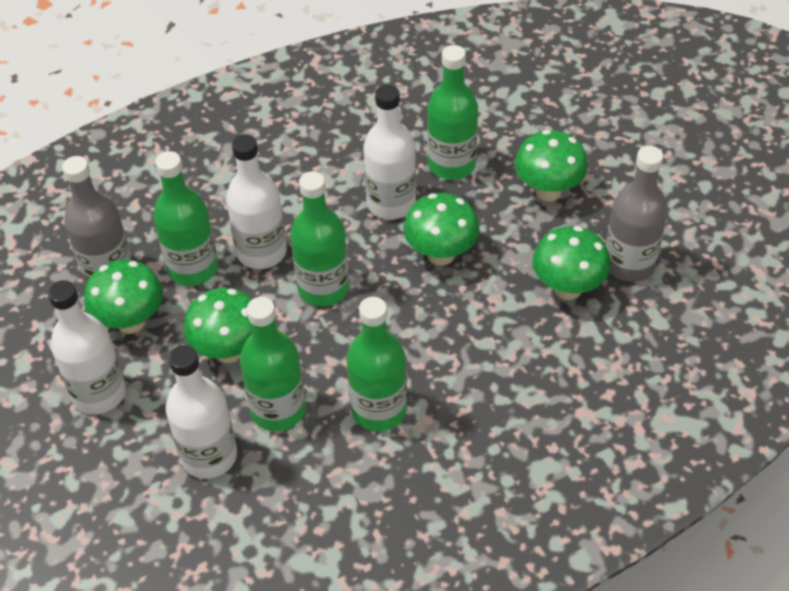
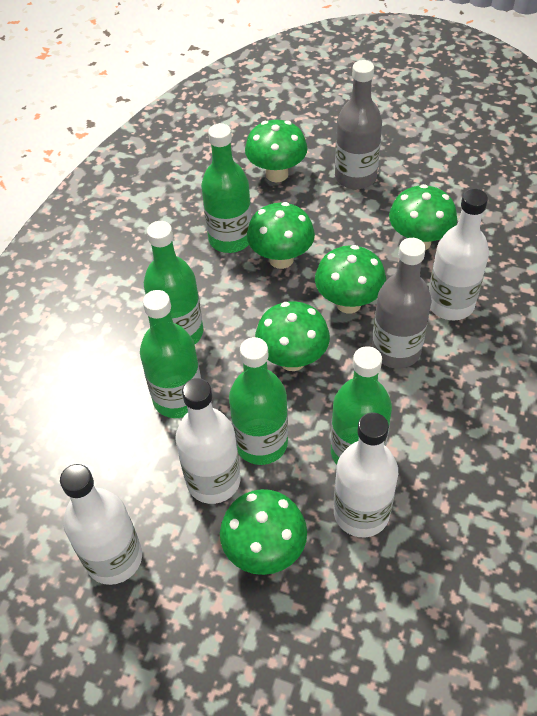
green mushroom: [84,260,163,334] [183,288,252,363] [403,193,480,266] [514,130,588,201] [532,226,611,300] = 5 -> [220,489,307,575] [245,120,307,183] [247,202,315,269] [255,301,330,371] [315,245,386,314] [389,184,457,250] = 6

